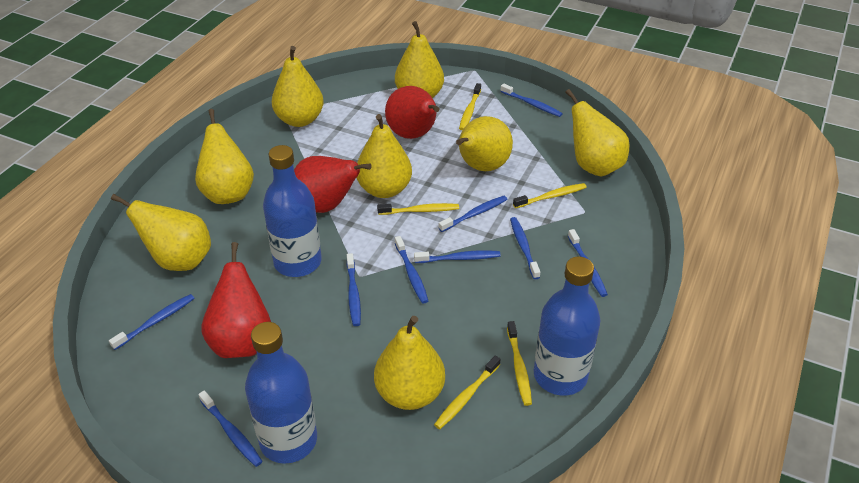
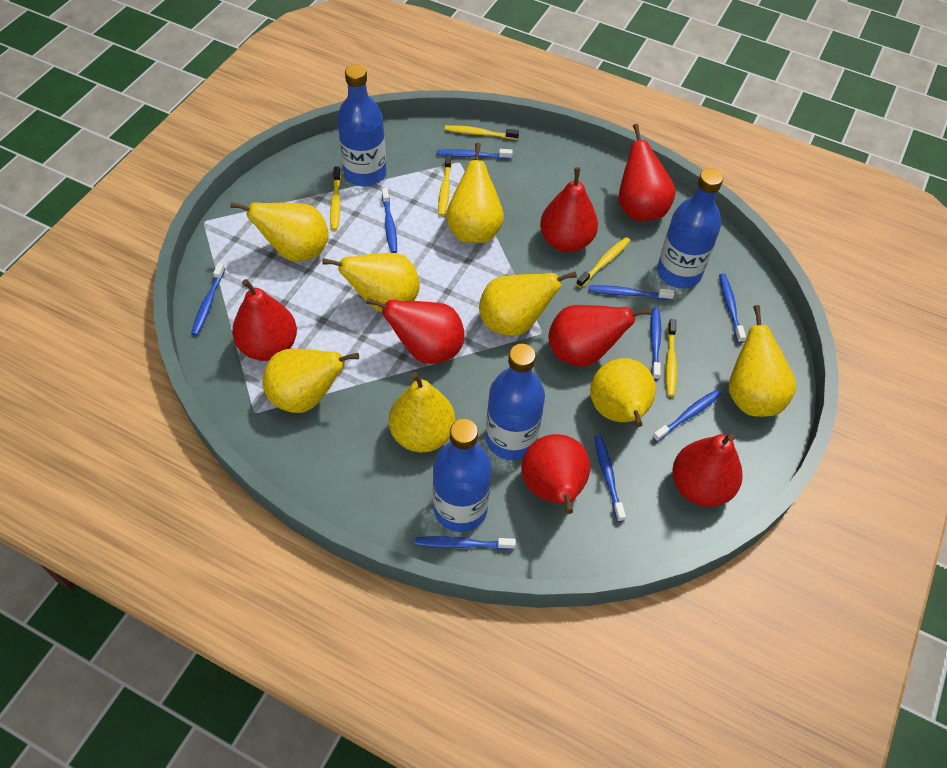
blue bottle: [245,322,317,464] [263,145,322,277] [534,257,600,396] = 3 -> [337,64,386,187] [433,419,492,532] [486,344,545,460] [657,168,723,289] = 4
red pear: [202,242,271,358] [294,156,372,213] [385,86,439,139] = 3 -> [232,279,297,361] [366,298,464,364] [521,434,590,514] [540,167,598,252] [548,305,652,366] [618,124,676,222] [672,433,743,507] = 7

